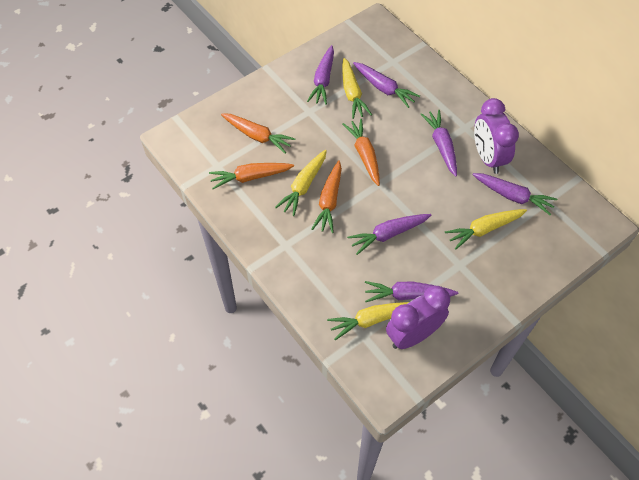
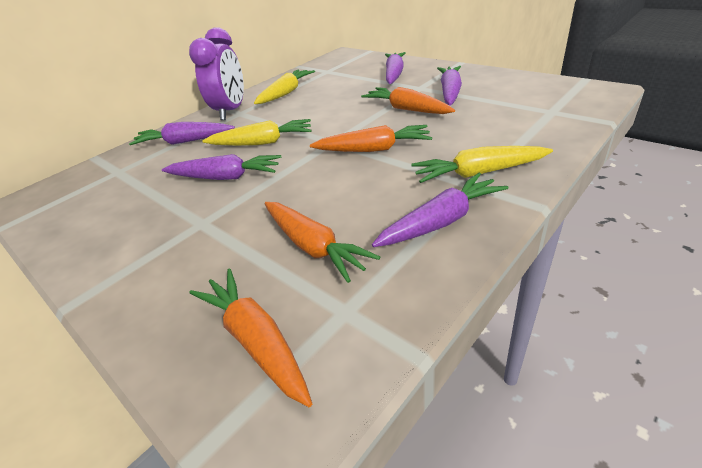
purple carrot: [307,45,334,105] [347,214,431,255] [353,62,420,108] [365,281,458,302] [421,110,457,177] [472,173,557,215] = 6 -> [129,122,235,145] [162,154,281,180] [372,173,508,247] [385,52,406,84] [437,66,462,106] = 5
purple clock: [386,286,450,349] [474,98,519,174] = 2 -> [189,27,244,120] = 1
yellow carrot: [275,150,327,216] [327,302,409,340] [342,58,372,119] [445,209,527,250] = 4 -> [202,119,312,146] [254,69,315,104] [411,146,553,183] = 3

